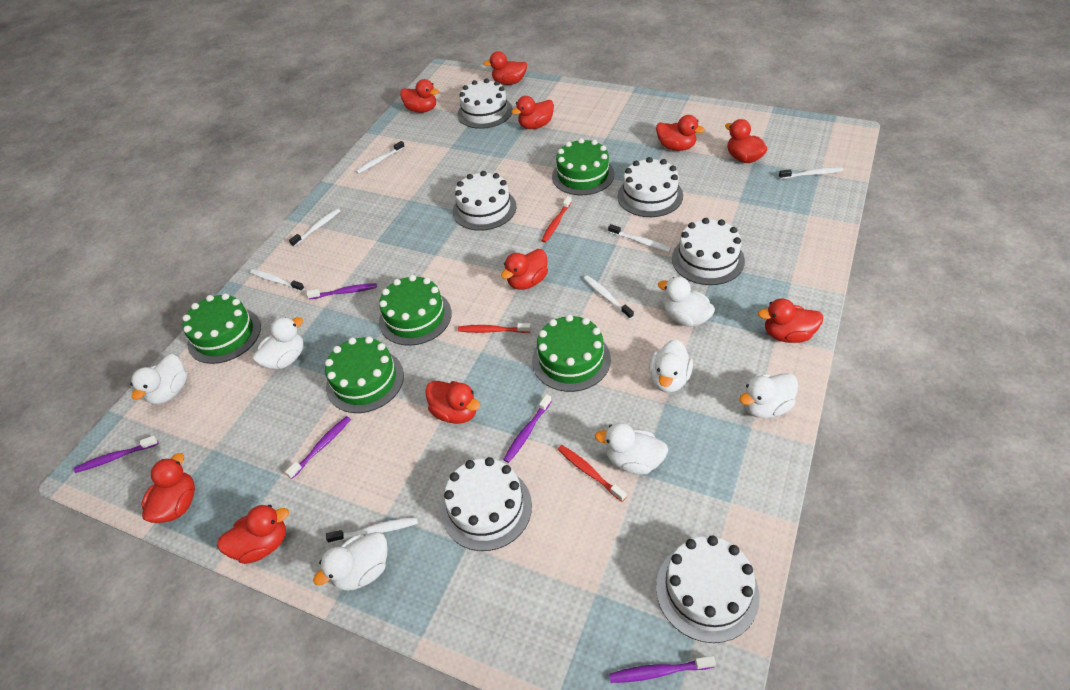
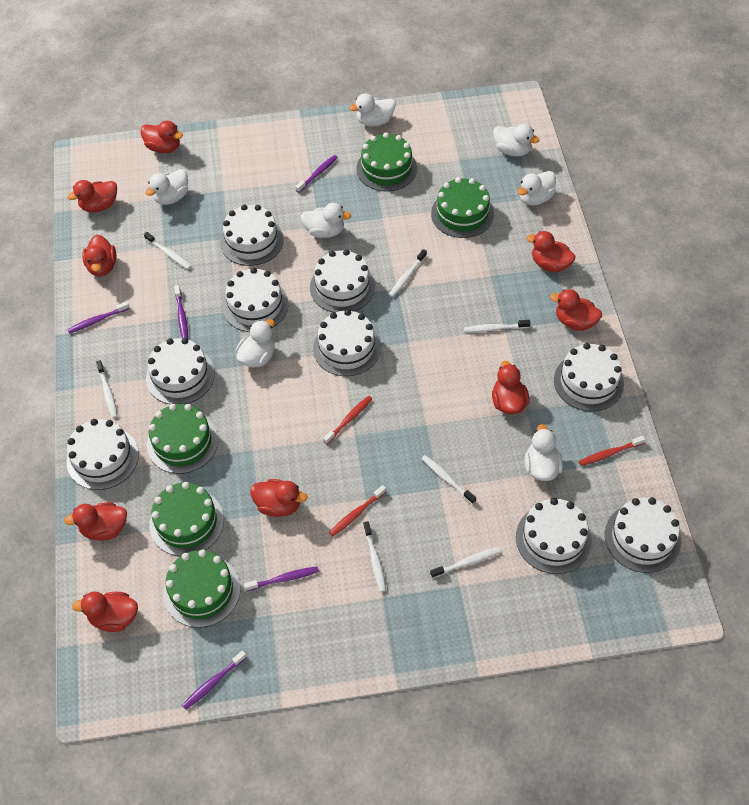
red duck: [141,453,195,523] [217,505,289,564] [400,79,439,113] [425,381,480,424] [483,51,527,85] [501,249,548,290] [511,96,554,129] [656,115,705,151] [725,119,768,163] [758,298,823,343] = 10 -> [64,502,127,541] [67,180,117,212] [72,592,138,632] [82,235,117,277] [140,121,183,153] [250,479,308,517] [492,361,530,414] [527,231,576,272] [550,289,602,331] = 9
white cake: [441,457,532,551] [453,171,516,231] [457,79,513,129] [617,157,683,217] [656,536,760,643] [672,218,745,285] = 6 -> [67,419,139,490] [146,338,215,404] [220,205,284,266] [223,267,289,332] [310,249,375,313] [313,309,381,376] [516,498,592,574] [554,343,624,412] [605,497,681,573] = 9

